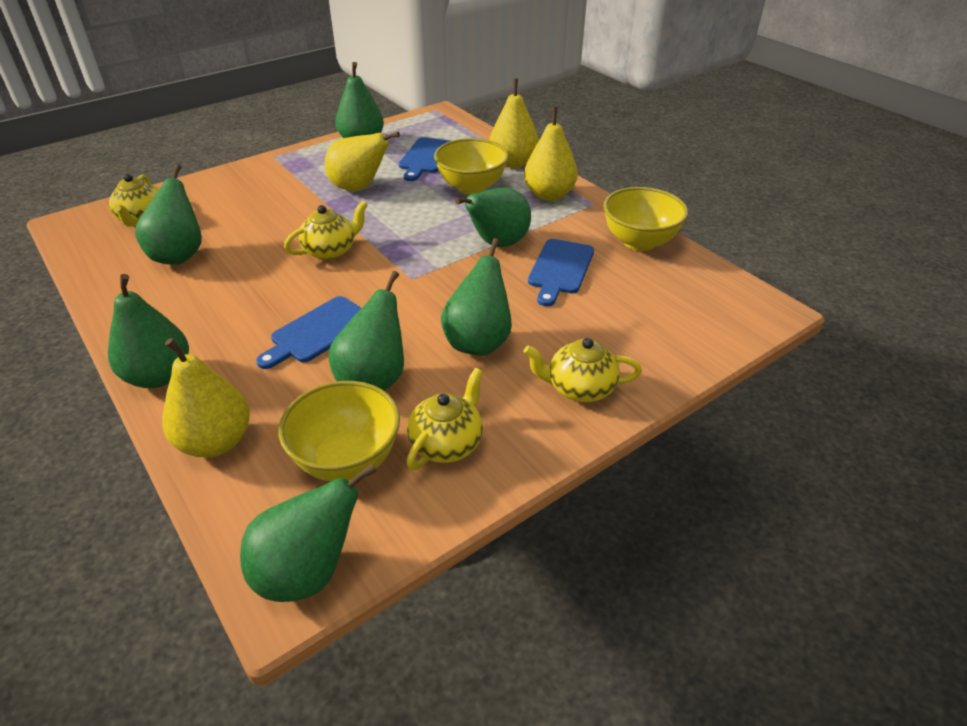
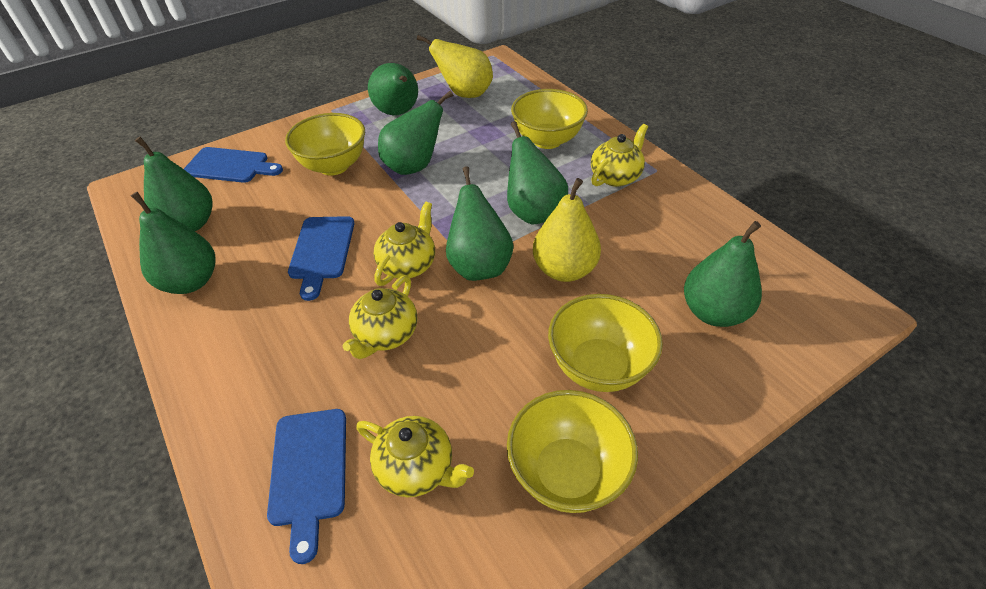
yellow bowl: [279,381,400,481] [434,138,508,195] [603,187,688,251] = 3 -> [285,113,365,176] [507,390,638,513] [511,89,588,149] [548,294,663,392] = 4
yellow pear: [162,338,250,458] [325,132,400,191] [489,79,539,168] [524,107,578,201] = 4 -> [417,35,493,98] [533,178,601,282] = 2

